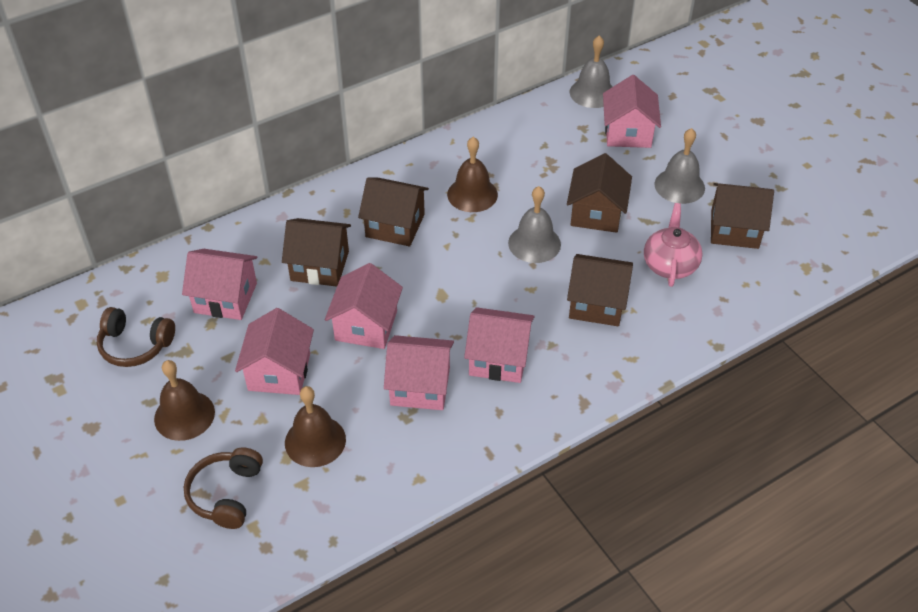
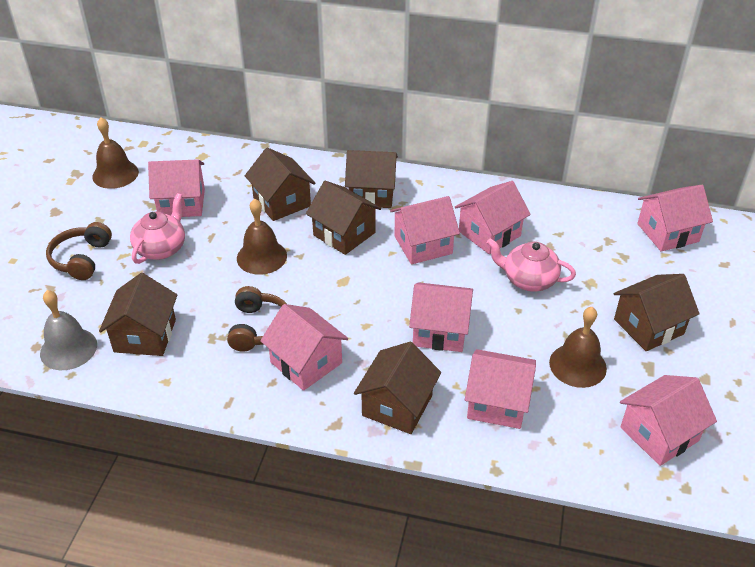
brown house: [282,218,351,287] [358,177,429,247] [567,153,632,233] [567,254,633,326] [711,183,774,249] = 5 -> [99,273,177,356] [245,148,316,221] [306,181,381,255] [345,150,398,208] [354,342,441,434] [614,274,700,351] = 6
grey bell: [508,186,561,263] [570,35,612,108] [654,128,705,204] = 3 -> [40,290,97,370] = 1
pink house: [182,249,258,320] [235,308,314,395] [325,263,403,349] [384,335,454,410] [464,307,534,383] [603,75,661,148] = 6 -> [148,159,205,217] [260,304,348,391] [390,196,460,265] [409,282,473,352] [455,181,531,254] [465,349,536,429] [620,375,717,466] [637,185,713,252] = 8
pink teapot: [644,203,703,287] = 1 -> [130,193,185,264] [487,238,576,292] = 2

